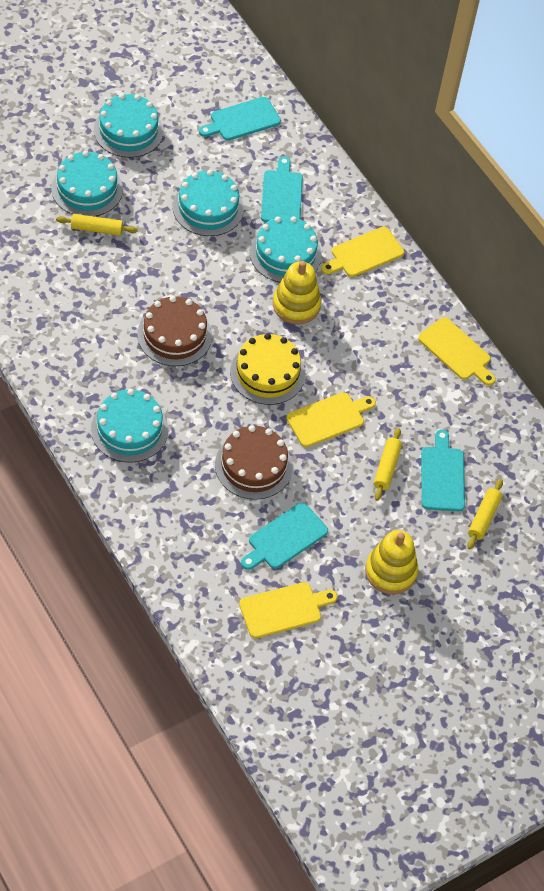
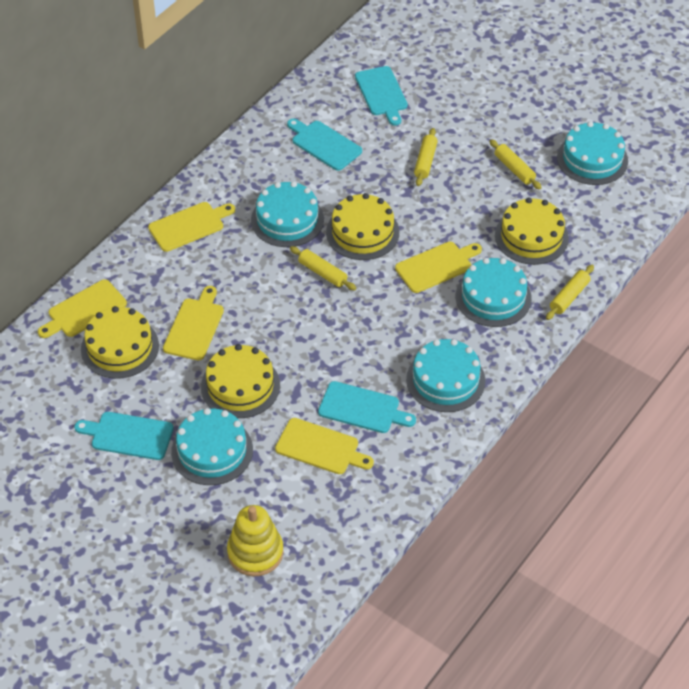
brown cake: [137,296,212,366] [215,425,292,500] = 2 -> none = 0
yellow cake: [230,333,305,405] = 1 -> [81,306,159,379] [201,344,280,418] [326,193,399,260] [495,197,569,265] = 4
yellow cutting board: [239,582,337,638] [286,392,376,447] [321,227,404,277] [418,317,496,386] = 4 -> [38,279,127,338] [148,202,235,252] [163,286,224,360] [275,418,374,474] [395,242,482,293] = 5
yellow rolling pin: [56,214,138,236] [374,428,402,501] [467,479,503,550] = 3 -> [290,246,356,290] [414,128,438,186] [489,139,542,190] [546,265,594,320] = 4
yellow stacking toy: [273,261,321,324] [365,530,418,594] = 2 -> [227,505,283,577] = 1

